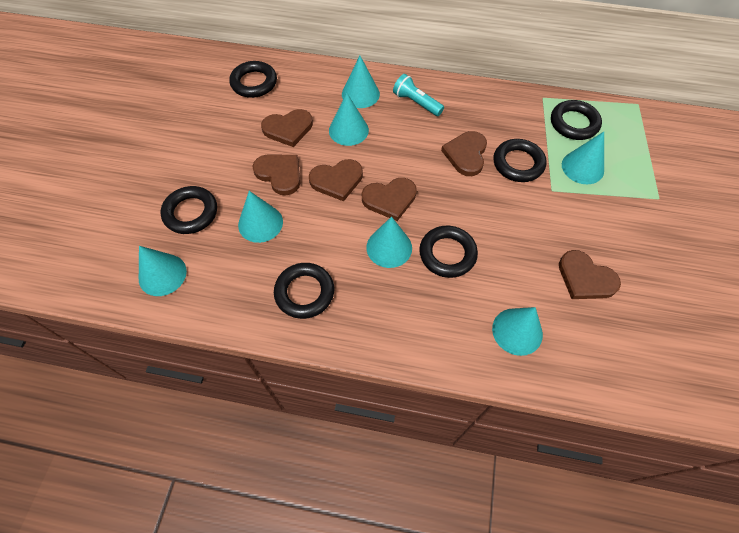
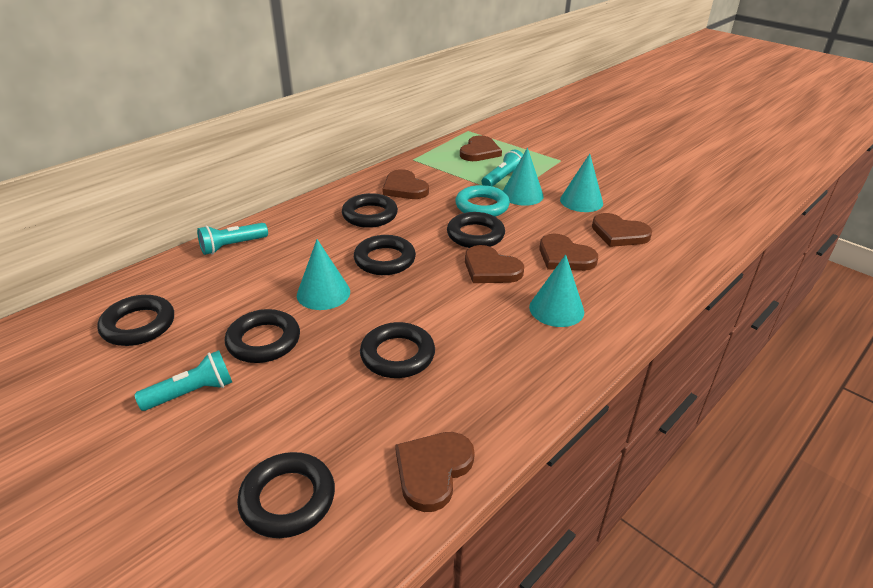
black ring: [161,186,217,234] [229,61,277,98] [274,263,334,319] [419,226,478,278] [494,139,547,182] [551,100,602,140] = 6 -> [97,295,174,346] [225,309,300,363] [237,452,335,538] [342,193,398,228] [354,235,416,275] [360,322,435,378] [447,212,505,248] = 7
turquoise cone: [139,246,187,296] [238,191,283,243] [329,93,369,146] [342,56,380,108] [366,216,412,268] [492,307,543,356] [562,132,604,184] = 7 -> [297,239,350,310] [503,148,544,206] [529,254,584,327] [560,154,603,212] = 4
turquoise flashlight: [393,74,444,116] = 1 -> [134,350,232,411] [197,223,268,255] [482,150,523,187] = 3
turquoise ring: none = 0 -> [455,185,510,217] = 1

